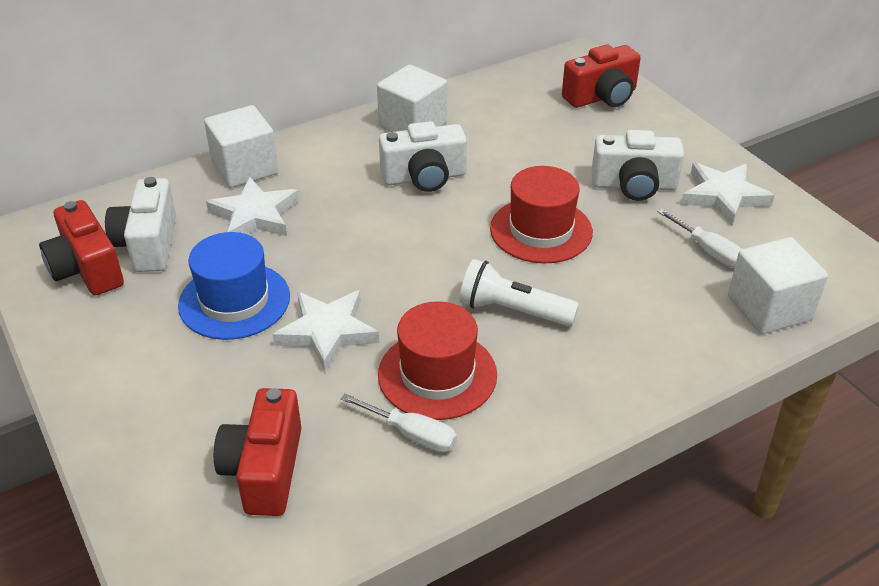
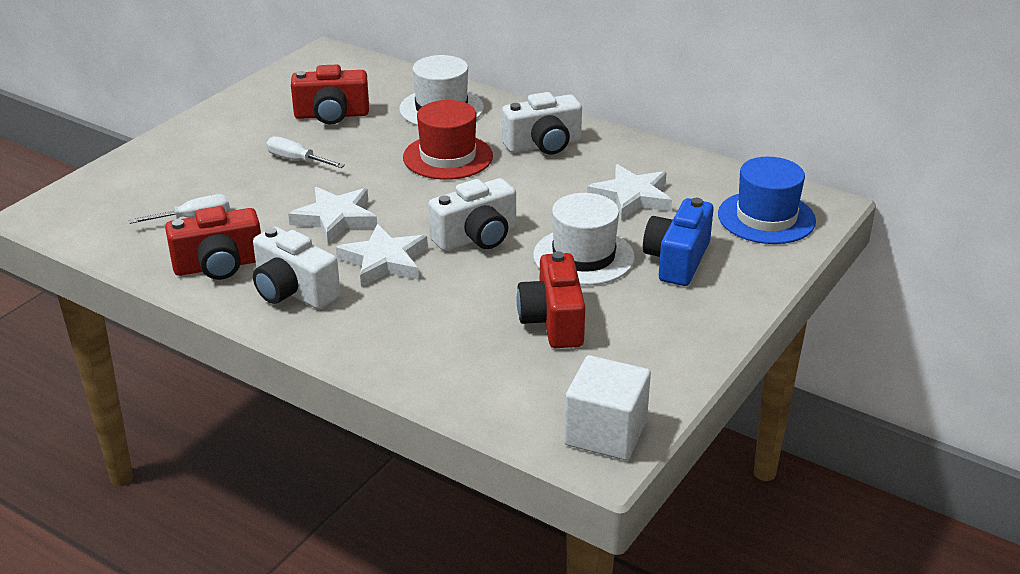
blue camera: none = 0 -> [643,198,714,286] = 1
red hat: [378,301,497,420] [490,166,593,263] = 2 -> [403,100,493,180] = 1
white cube: [204,105,278,188] [377,64,447,132] [728,237,828,334] = 3 -> [564,355,651,460] = 1
white flashlight: [459,259,579,327] = 1 -> none = 0
white hat: none = 0 -> [399,55,484,126] [533,193,635,285] = 2

